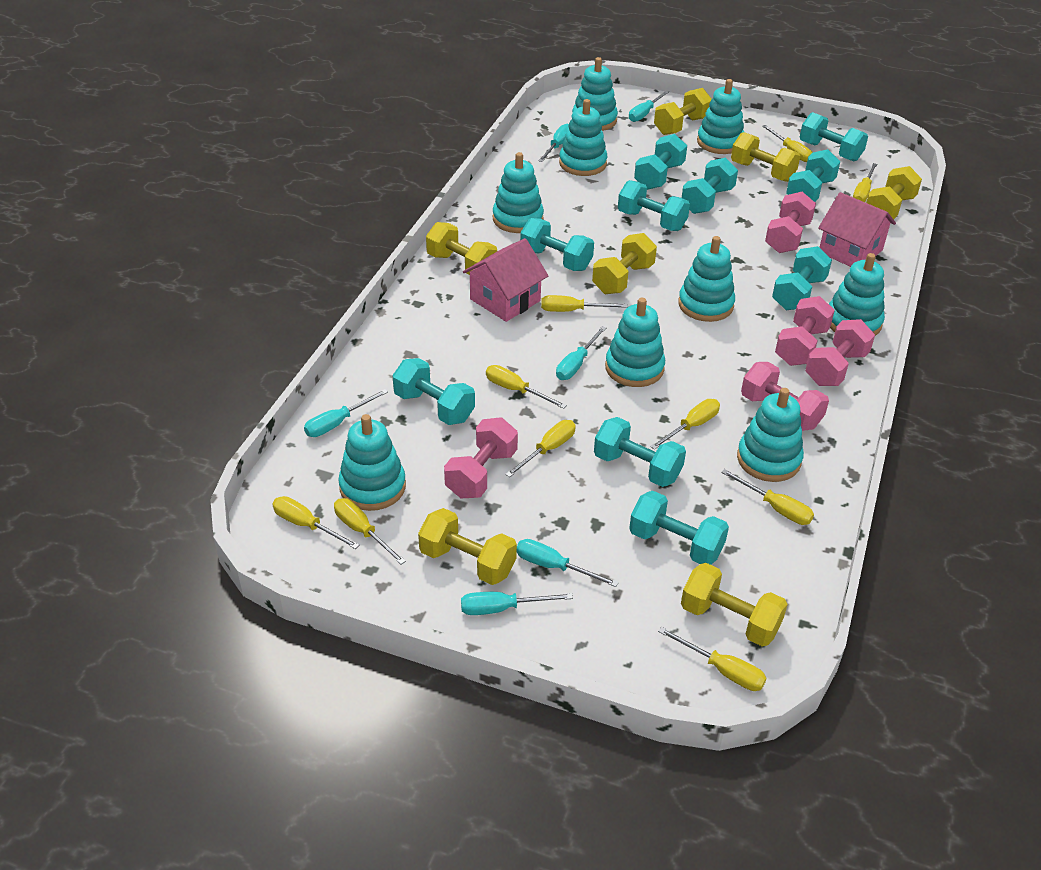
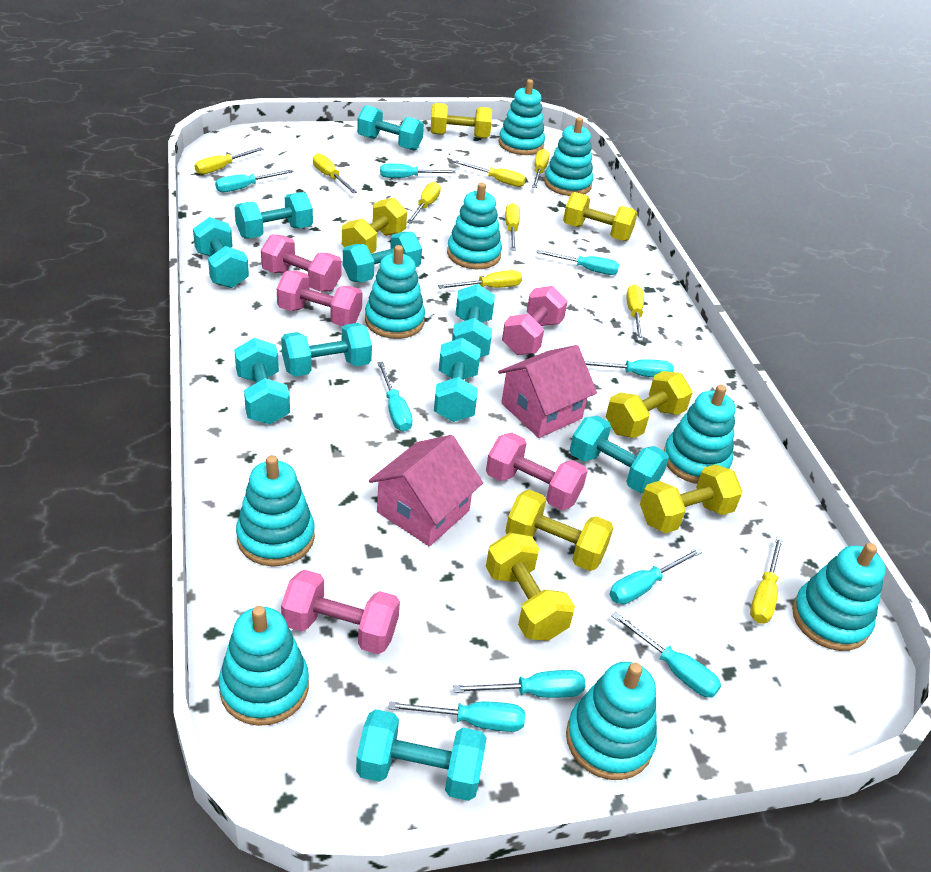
turquoise screwdriver: [304,389,388,437] [461,592,573,615] [517,539,619,587] [538,124,569,162] [556,326,606,380] [629,90,670,122] = 6 -> [215,170,292,192] [377,361,413,431] [380,163,456,178] [388,701,525,732] [453,670,585,698] [536,250,619,275] [585,359,674,378] [609,548,702,604] [612,612,721,697] = 9
yellow screwdriver: [272,496,359,549] [334,498,406,564] [486,365,567,409] [505,420,576,477] [541,295,628,312] [650,399,720,450] [658,627,767,691] [721,469,814,525] [762,125,813,162] [853,163,877,202] = 10 -> [195,147,263,175] [313,153,357,193] [407,182,441,224] [438,270,522,289] [455,160,526,187] [505,203,520,251] [532,149,550,188] [626,284,644,341] [750,536,784,624] = 9

